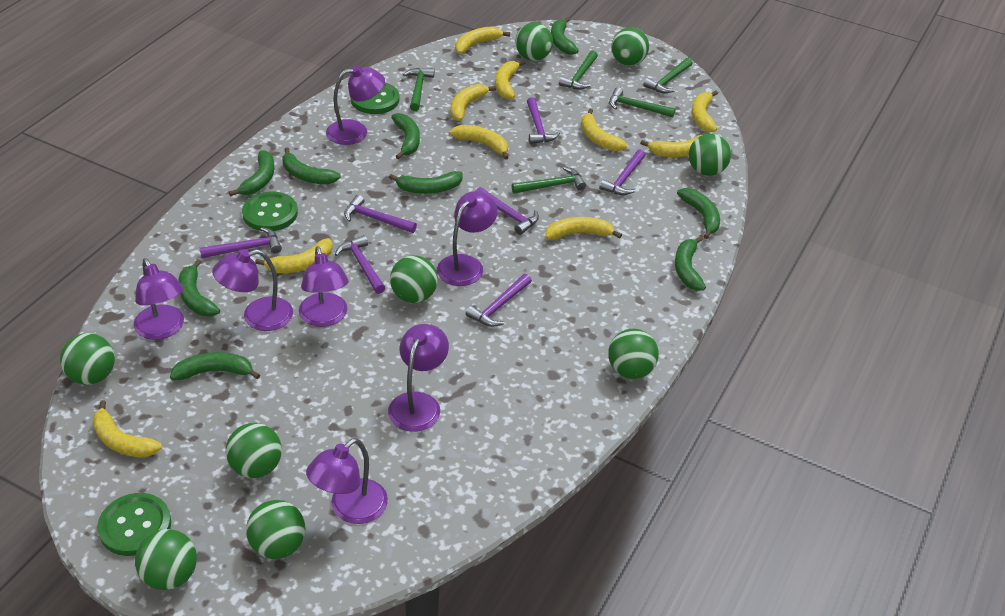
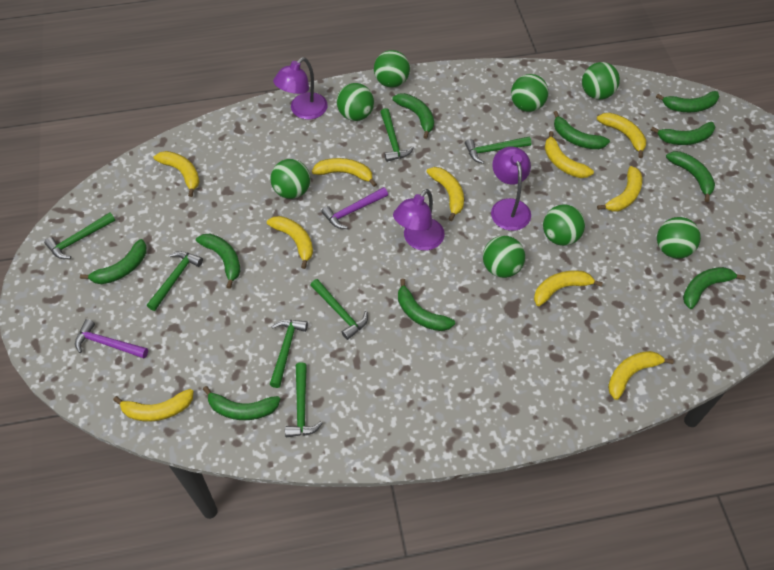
green ball: [60,333,115,385] [135,529,197,590] [226,423,282,478] [246,500,305,559] [390,255,438,303] [515,22,553,61] [608,329,659,379] [611,27,649,66] [689,134,731,176] = 9 -> [270,159,310,199] [337,83,374,121] [374,50,410,88] [483,236,525,278] [511,74,548,112] [543,204,585,246] [582,62,620,100] [657,217,701,259] = 8
green banana: [170,352,260,380] [179,259,220,317] [229,150,275,196] [282,147,341,184] [389,171,463,194] [391,113,420,159] [551,17,579,55] [675,236,706,291] [677,188,720,239] = 9 -> [80,239,147,284] [196,234,240,289] [203,386,280,420] [392,93,434,139] [398,279,455,331] [553,111,610,149] [651,122,715,145] [656,91,719,112] [666,151,715,202] [683,267,746,309] = 10
green button: [97,493,171,556] [242,192,298,231] [351,83,400,114] = 3 -> none = 0
green hammer: [403,68,435,111] [512,167,586,194] [559,50,598,90] [609,87,675,117] [643,58,693,93] = 5 -> [44,212,115,259] [147,251,203,311] [269,320,308,388] [285,362,323,437] [310,279,368,340] [380,108,414,162] [465,137,531,164] = 7
purple hammer: [200,227,282,258] [335,235,385,294] [344,195,417,233] [466,274,532,327] [476,187,539,235] [527,97,560,144] [599,150,645,195] = 7 -> [75,319,148,358] [321,187,388,229] = 2
purple lamp: [134,258,184,340] [212,249,293,331] [299,246,349,327] [306,438,388,524] [326,65,385,145] [388,324,449,432] [437,191,498,286] = 7 -> [273,57,328,120] [393,189,445,251] [491,147,531,231] = 3

